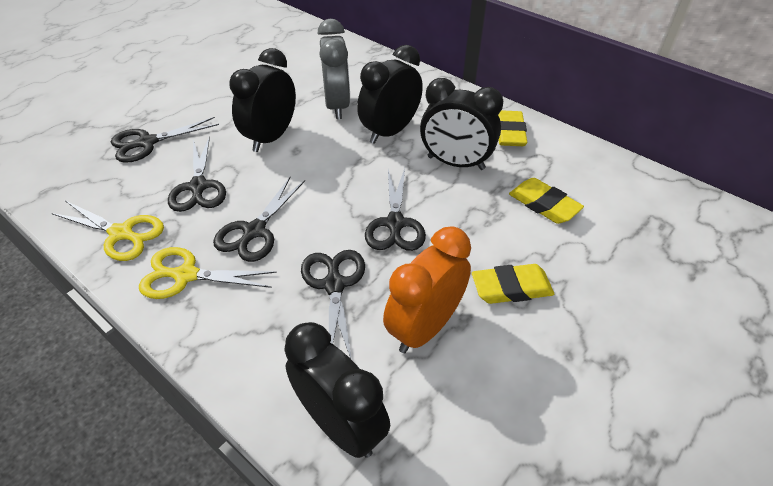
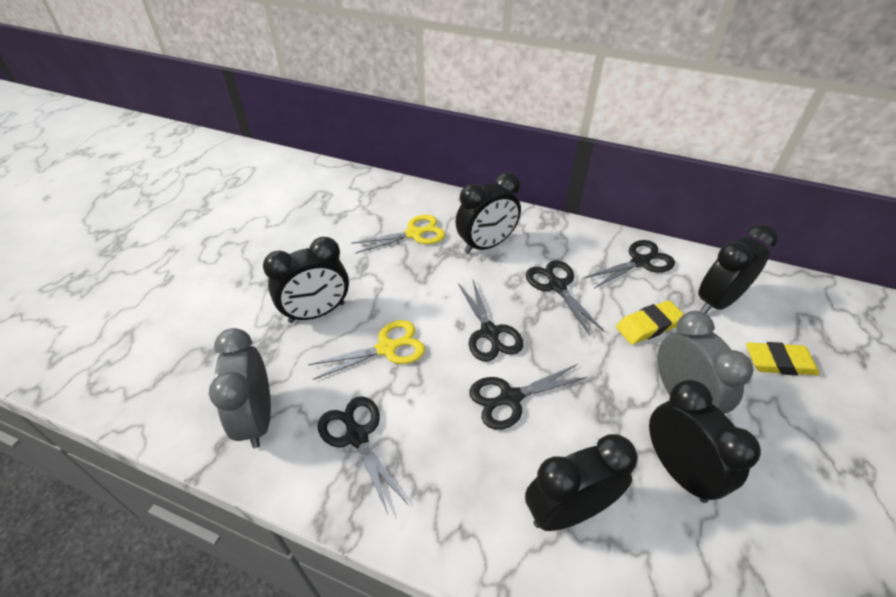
black clock: [229,48,296,152] [284,322,390,458] [357,45,423,144] [420,78,503,170] = 4 -> [263,237,349,323] [456,172,521,254] [525,434,638,531] [649,380,761,503] [698,224,778,314] = 5
grey clock: [318,19,350,119] = 1 -> [209,328,271,448] [658,311,754,414] = 2
orange clock: [383,226,471,353] = 1 -> none = 0
yellow eraser: [472,264,554,304] [498,110,527,146] [509,178,584,224] = 3 -> [616,300,684,344] [746,342,820,375] = 2

